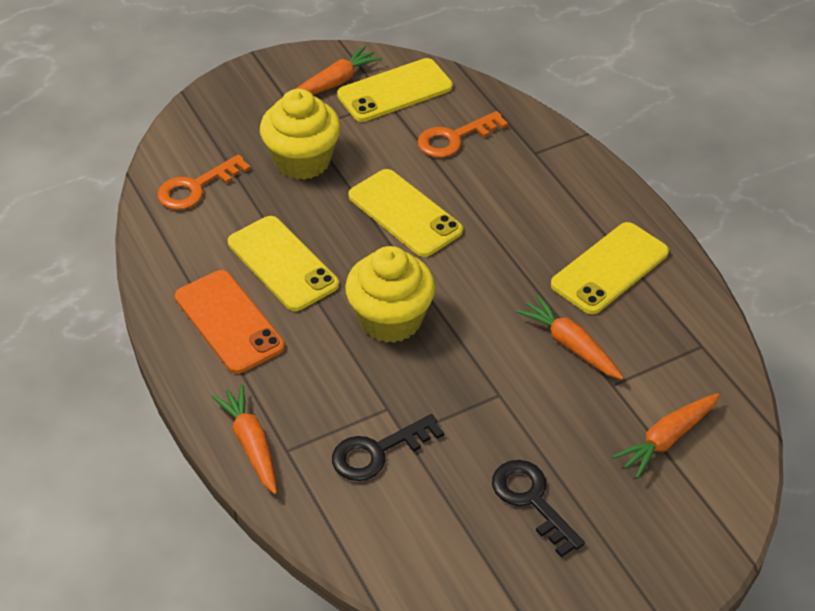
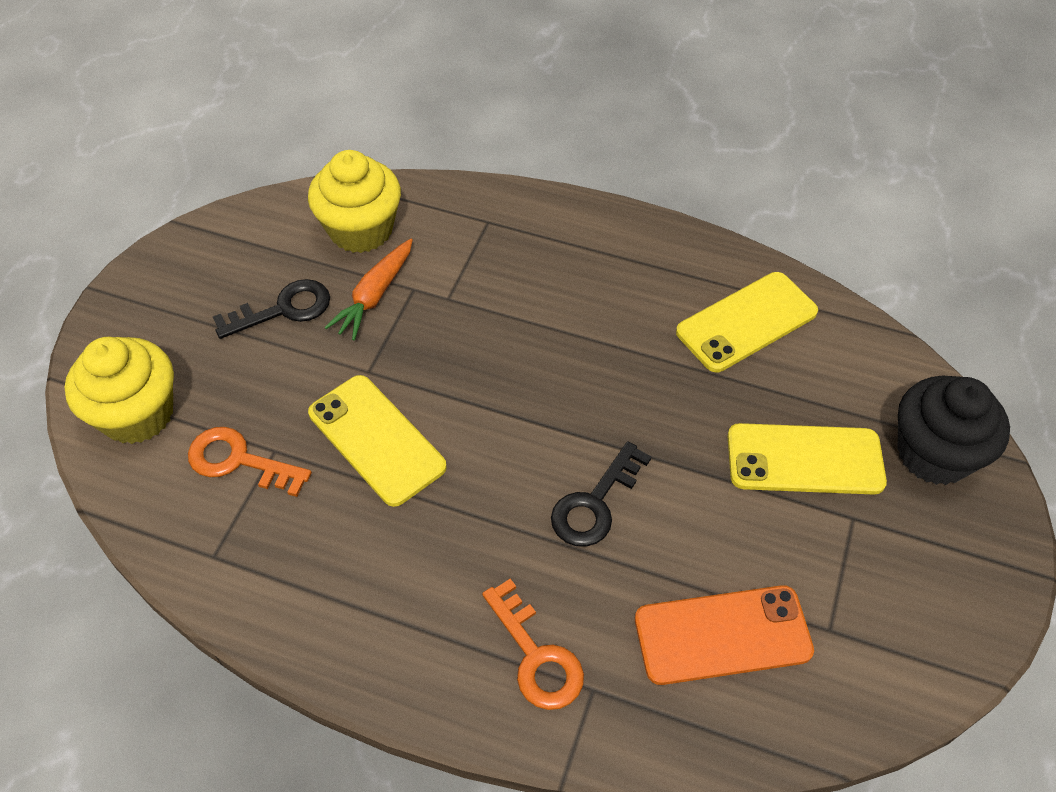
black cupcake: none = 0 -> [897,376,1010,485] = 1
orange carrot: [211,384,277,494] [296,46,382,95] [516,295,624,380] [612,393,720,479] = 4 -> [324,239,413,341] = 1
yellow phone: [228,216,339,311] [337,58,453,122] [348,169,463,257] [551,222,669,314] = 4 -> [308,375,447,507] [676,272,818,372] [728,423,887,495] = 3

